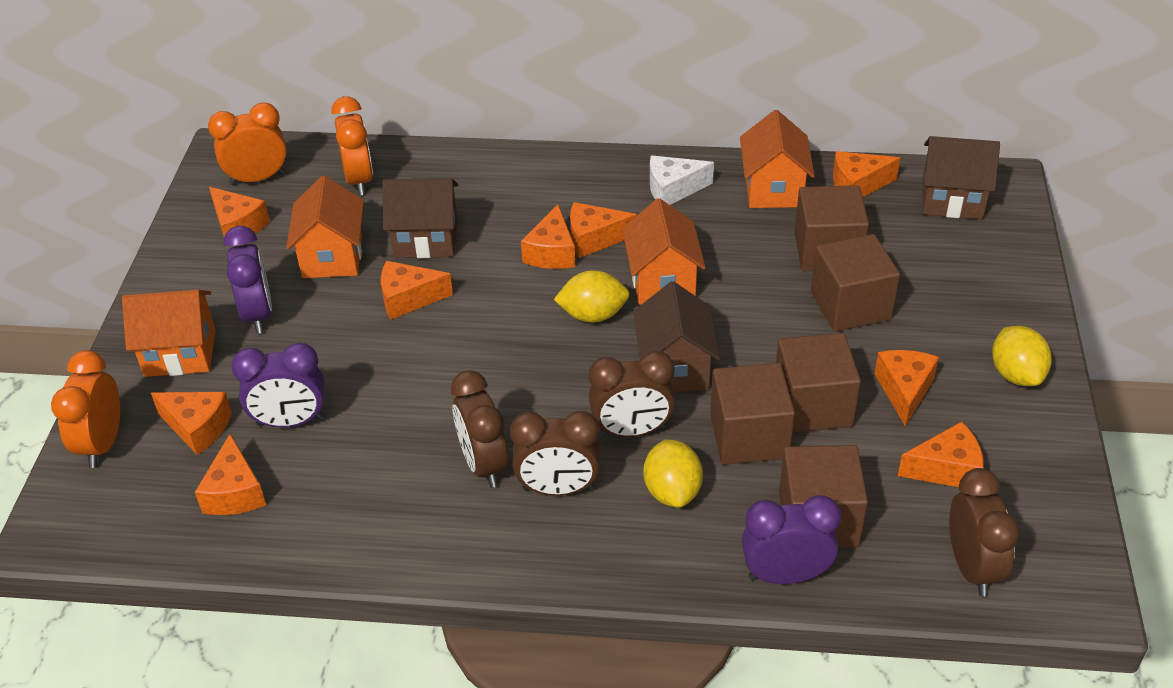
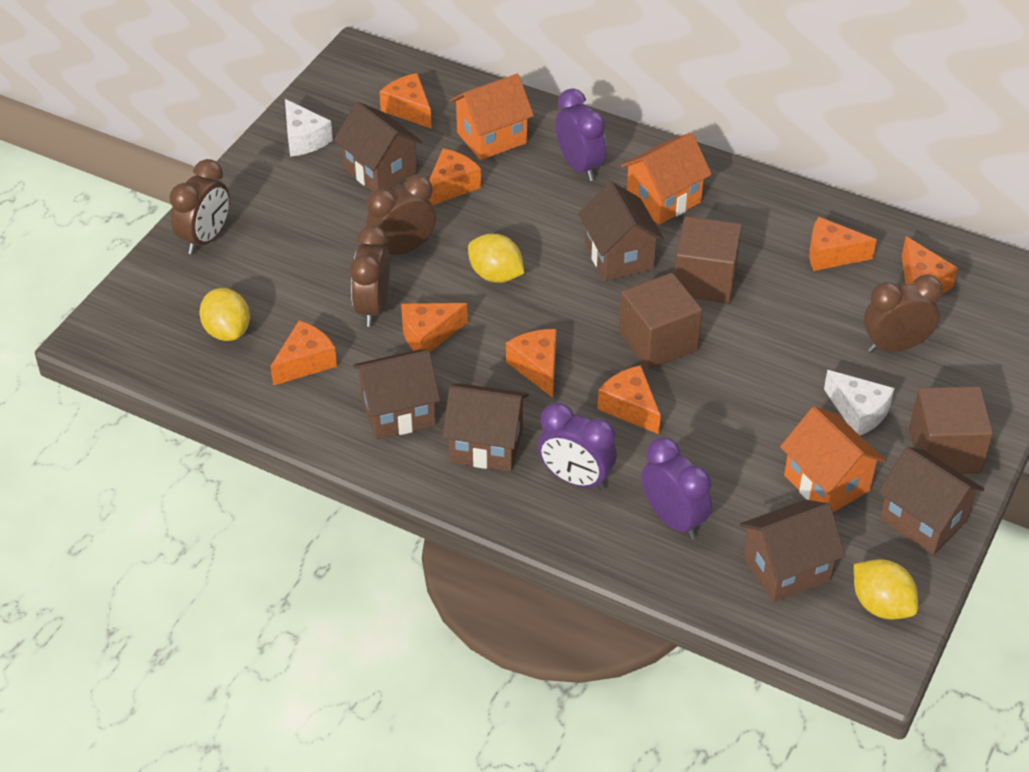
brown cube: [710,363,795,465] [776,333,861,433] [779,445,868,548] [794,185,869,271] [811,234,900,332] = 5 -> [619,273,702,369] [675,216,742,303] [909,386,993,474] = 3
brown house: [383,178,458,258] [633,281,720,392] [922,136,1000,219] = 3 -> [334,102,423,191] [353,349,441,440] [442,383,529,472] [578,181,665,281] [739,500,845,602] [878,447,985,555] = 6
orange cheese: [151,392,232,455] [195,434,266,515] [209,187,270,247] [381,261,453,320] [521,204,576,269] [570,202,637,258] [833,151,900,197] [874,350,939,426] [898,422,984,487] = 9 -> [270,321,337,386] [379,73,432,129] [401,303,468,352] [428,149,481,205] [506,329,556,398] [598,365,661,434] [809,217,877,271] [902,236,958,293] = 8
orange clock: [51,350,120,468] [208,102,287,185] [331,96,373,195] = 3 -> none = 0
orange house: [122,290,216,377] [286,176,364,278] [622,198,706,305] [740,110,815,208] = 4 -> [450,74,534,160] [621,133,712,225] [780,406,886,512] = 3
white cheese: [650,155,714,205] = 1 -> [285,99,333,157] [824,370,895,435] = 2

